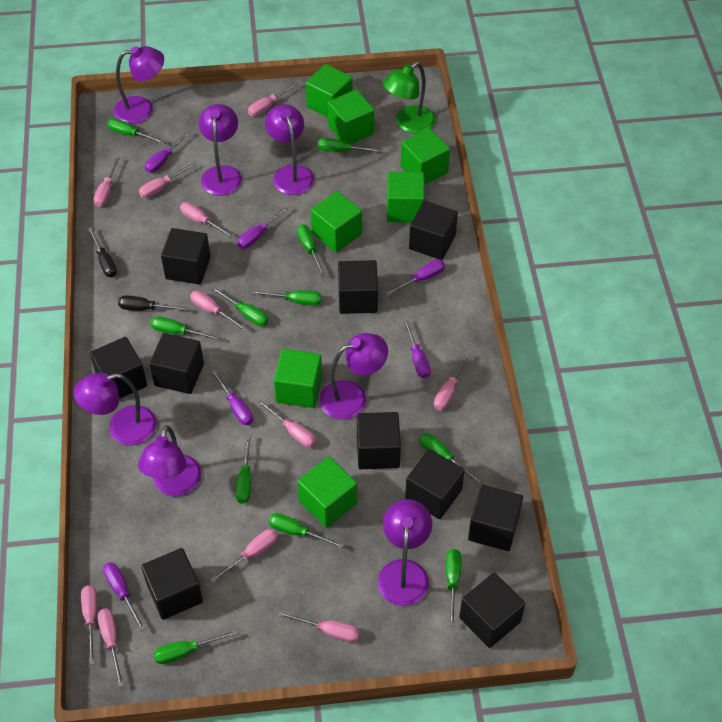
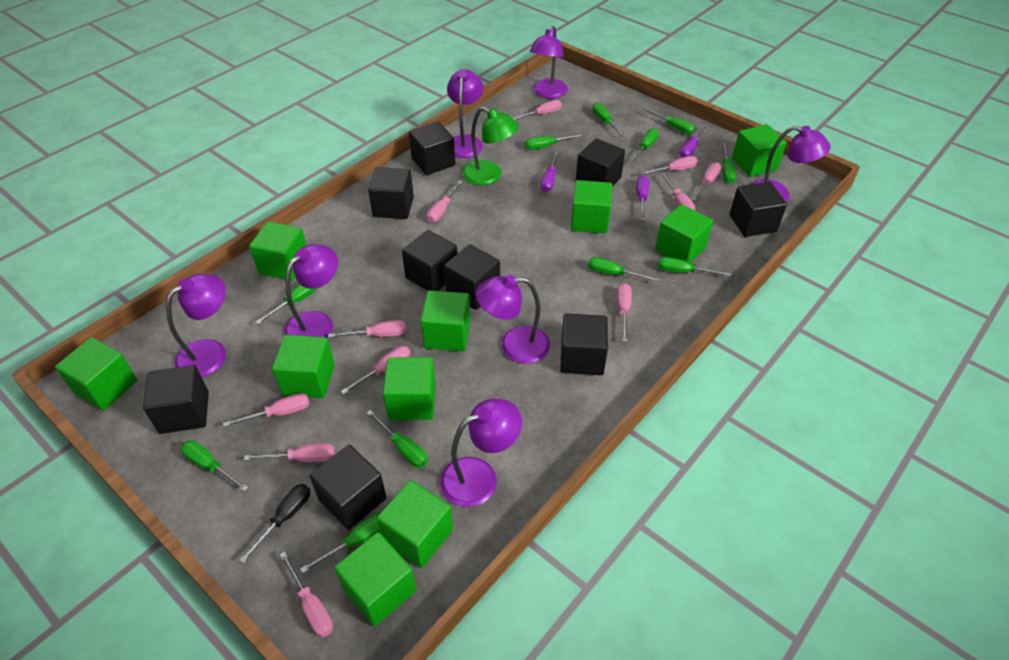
black cube: [90,337,147,399] [141,548,203,620] [149,333,204,394] [161,228,211,285] [338,260,378,314] [357,412,401,469] [405,449,465,519] [409,201,458,260] [459,573,525,648] [468,485,523,551] = 10 -> [143,365,209,434] [309,444,387,530] [368,167,414,219] [402,230,458,291] [409,121,455,175] [444,244,500,310] [560,313,608,375] [576,138,625,186] [730,182,787,237] = 9
black screwdriver: [88,227,117,277] [118,295,189,311] = 2 -> [239,484,310,564] = 1
green cube: [274,349,322,408] [297,457,357,528] [306,64,353,118] [311,191,362,253] [328,90,374,144] [387,172,425,222] [400,128,450,185] = 7 -> [55,337,137,411] [249,221,306,281] [272,335,335,398] [334,532,417,627] [377,480,453,568] [383,357,436,420] [420,290,471,351] [571,180,612,234] [655,204,713,263] [732,124,787,177] = 10
purple screwdriver: [103,562,145,631] [145,131,191,173] [211,369,253,425] [237,206,288,249] [386,259,445,295] [403,319,431,378] = 6 -> [541,151,559,192] [637,176,649,220] [680,124,707,158] = 3

